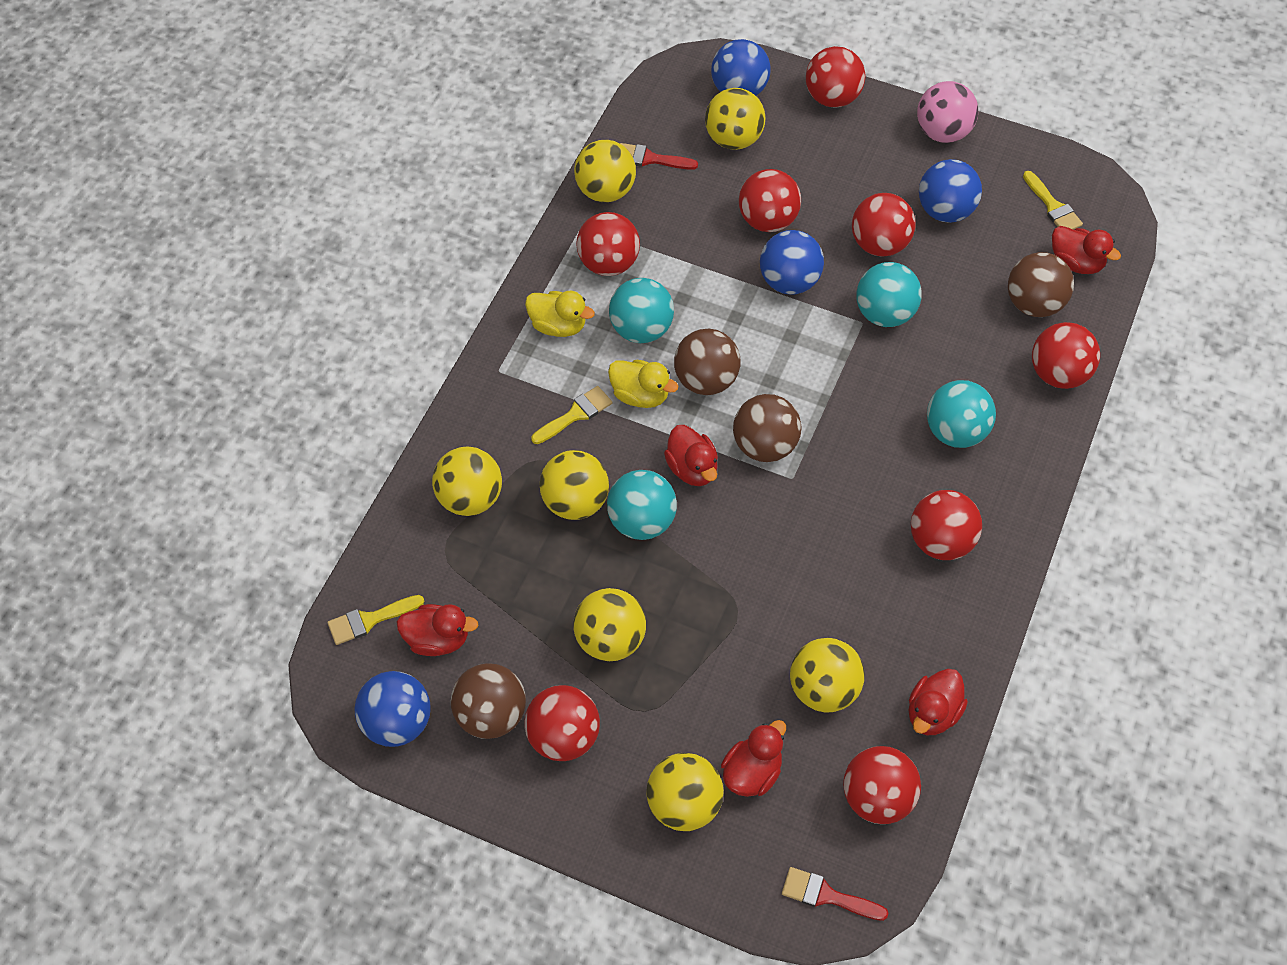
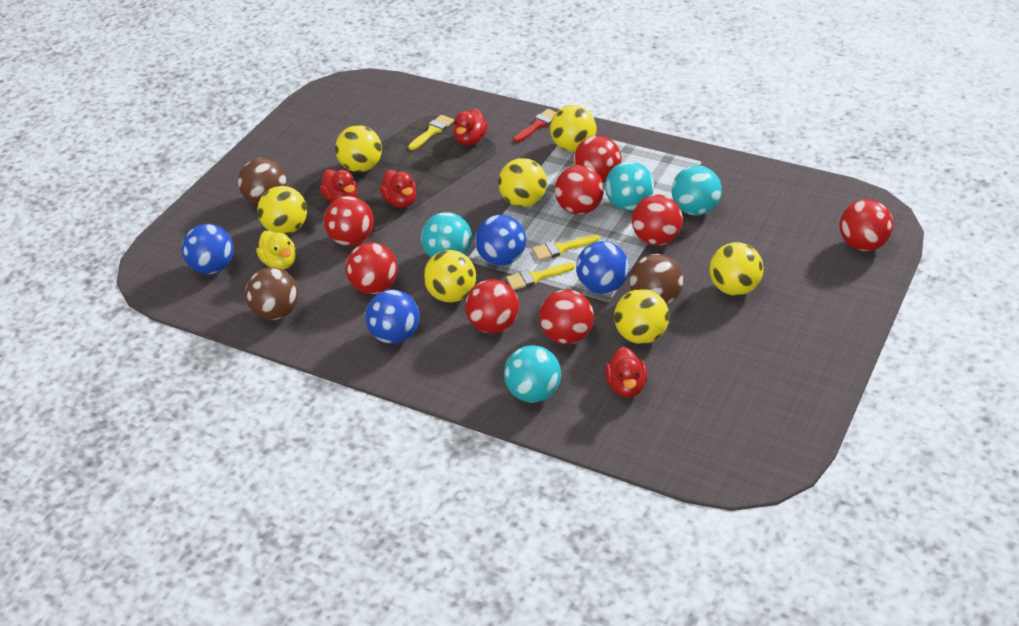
brown ball: [451,663,526,739] [674,329,740,395] [733,394,801,462] [1008,252,1074,317] = 4 -> [238,158,287,205] [245,267,299,320] [629,254,683,305] = 3
pink ball: [917,81,978,143] = 1 -> none = 0
red brush: [620,143,698,170] [782,867,889,921] = 2 -> [513,109,556,143] = 1
red duck: [397,604,478,656] [664,425,718,486] [721,720,786,797] [909,669,968,735] [1052,226,1121,274] = 5 -> [320,169,357,203] [379,170,417,208] [453,108,488,146] [605,347,647,397] = 4
yellow duck: [525,291,595,337] [608,360,678,408] = 2 -> [256,231,296,270] = 1

